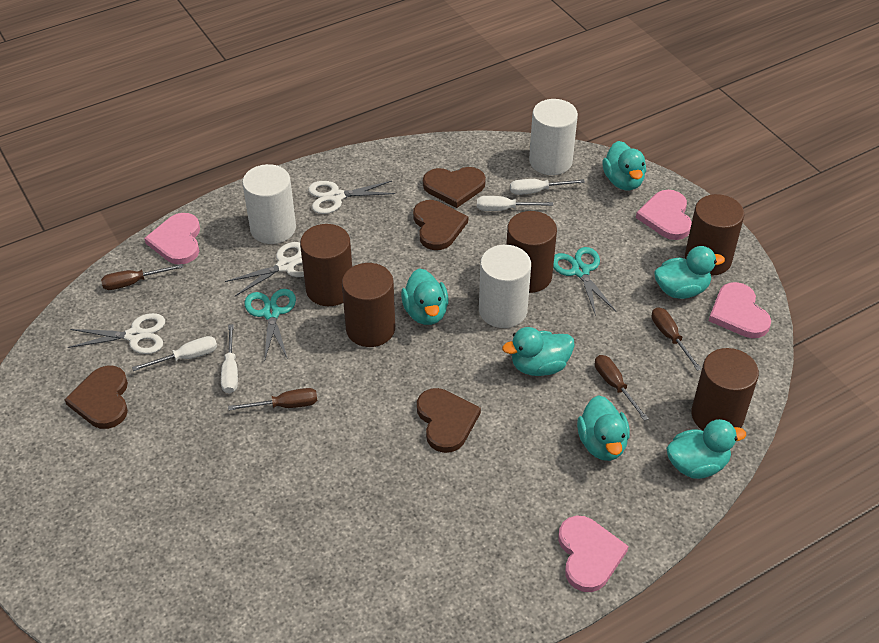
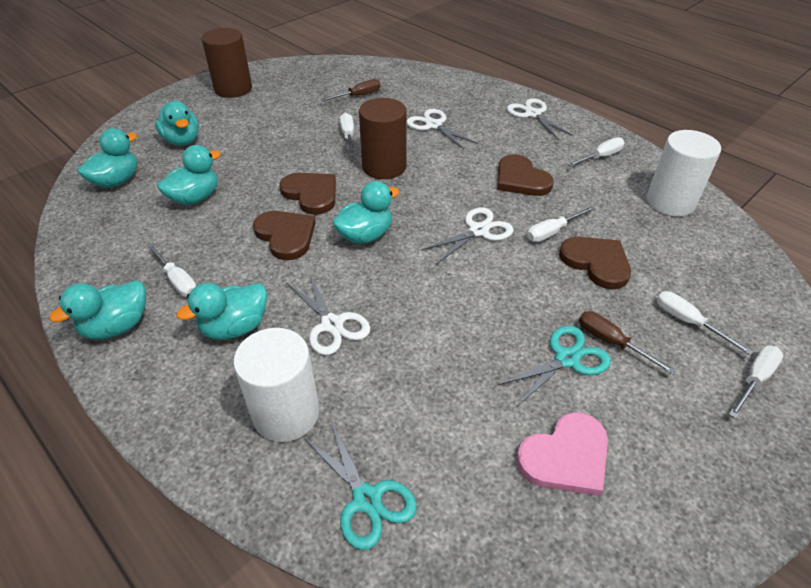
brown cylinder: [300,224,352,306] [342,263,395,347] [506,211,557,293] [685,194,744,276] [691,348,759,431] = 5 -> [202,28,252,98] [359,98,407,179] = 2
brown screwdriver: [101,264,183,290] [228,388,317,411] [595,355,649,421] [652,307,702,371] = 4 -> [321,79,380,102] [579,311,676,375] = 2
pink heart: [144,213,200,264] [558,515,629,592] [636,190,692,240] [709,282,771,338] = 4 -> [517,412,608,496] = 1
white cylinder: [242,164,296,244] [479,245,531,328] [529,99,578,175] = 3 -> [233,328,319,442] [647,130,721,216] = 2
white scissors: [68,313,165,354] [225,242,304,296] [308,181,396,214] = 3 -> [287,273,370,355] [407,109,478,149] [421,207,514,264] [507,98,574,139] = 4
white screwdriver: [132,336,217,371] [221,324,238,394] [477,196,553,211] [510,179,585,195] = 4 -> [147,244,196,297] [340,113,355,155] [527,206,595,242] [568,137,625,167] [657,291,753,355] [729,345,783,418] = 6

